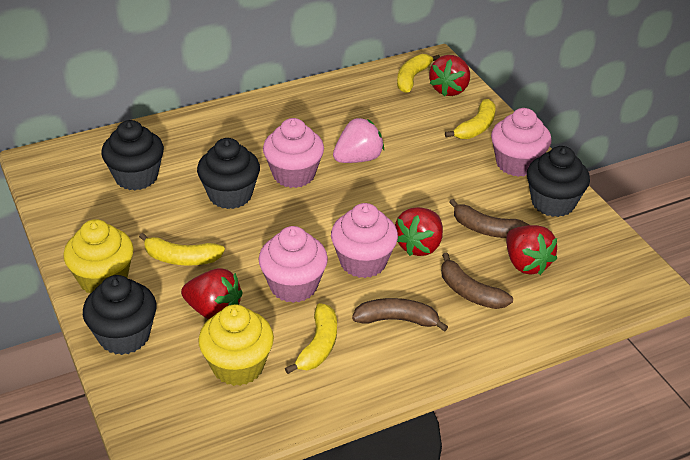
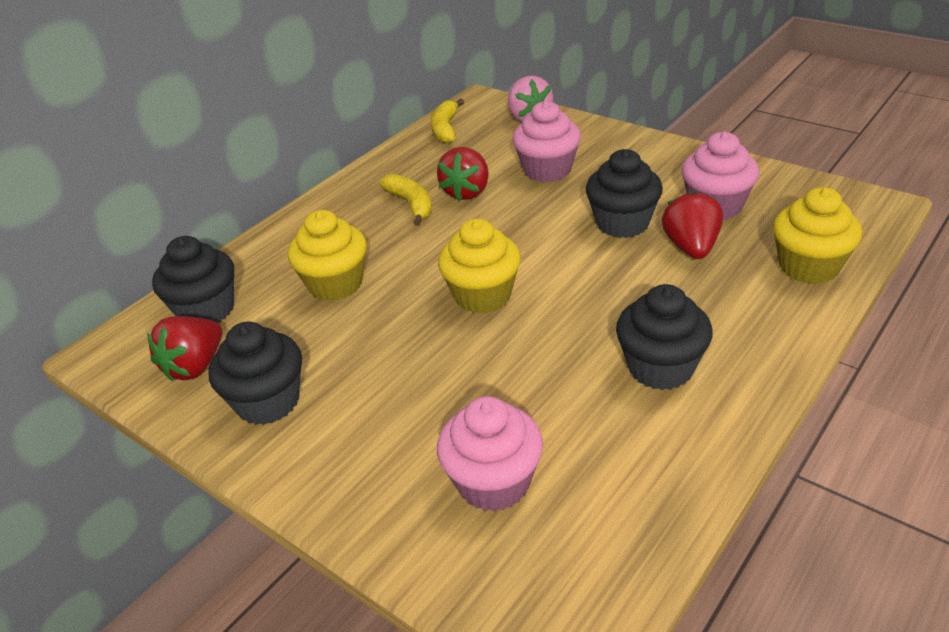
brown banana: [352,298,448,332] [441,253,513,309] [449,199,529,238] = 3 -> none = 0
pink cupcake: [259,226,328,303] [263,118,324,188] [331,203,398,278] [491,108,552,177] = 4 -> [437,396,543,512] [512,101,581,183] [681,132,759,219] = 3
red strawberry: [181,268,243,320] [395,207,443,256] [429,55,470,96] [506,225,557,275] = 4 -> [147,316,222,381] [437,147,489,201] [662,190,723,259] = 3
yellow banana: [139,233,225,266] [285,303,337,374] [397,54,440,93] [445,99,496,139] = 4 -> [379,174,432,225] [431,99,464,143] = 2
yellow cupcake: [63,219,134,294] [198,305,274,386] = 2 -> [288,210,367,301] [438,218,521,313] [773,187,862,284] = 3

